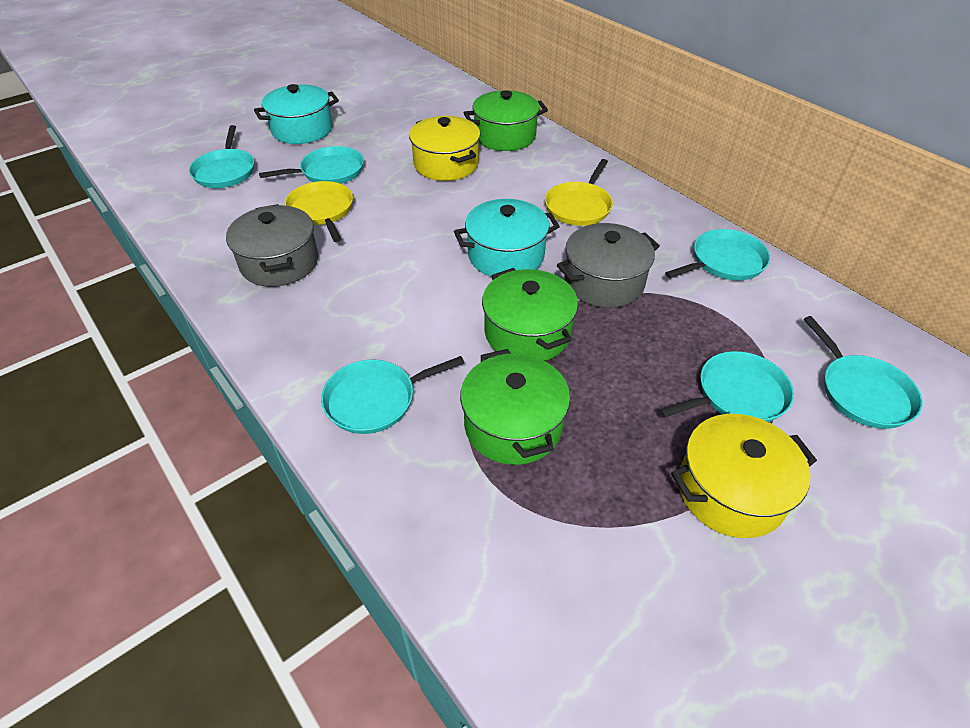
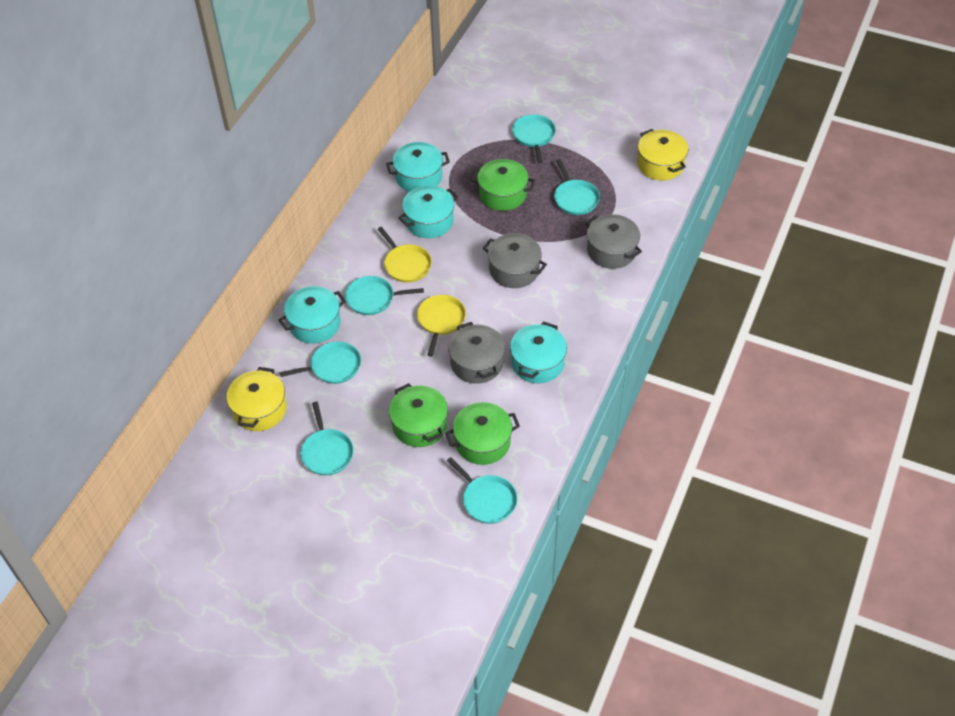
grey pot: [226,204,318,287] [557,223,660,308] = 2 -> [448,322,505,384] [483,233,547,288] [585,214,642,269] = 3
turquoise pot: [254,84,339,144] [454,199,560,276] = 2 -> [278,286,346,343] [386,142,450,192] [398,186,458,238] [510,321,567,383] = 4

